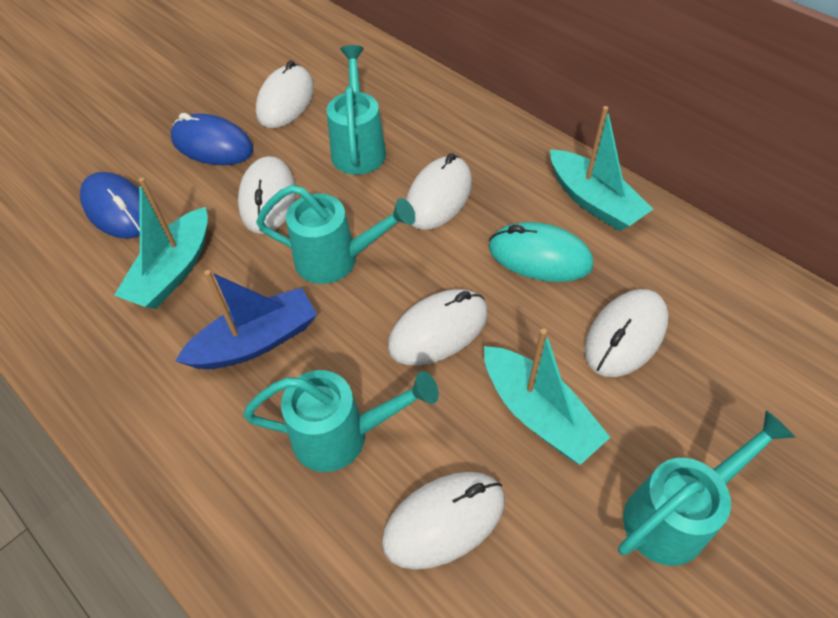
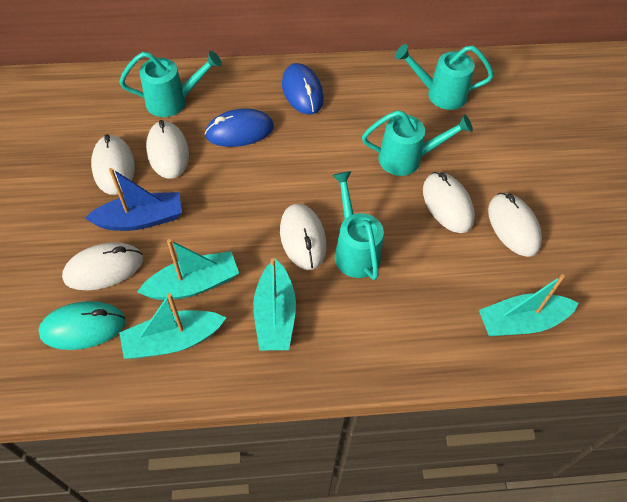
turquoise boat: [114,178,208,309] [484,328,611,465] [550,106,653,231] = 3 -> [119,293,226,359] [137,239,239,300] [253,258,296,350] [479,274,579,336] = 4

